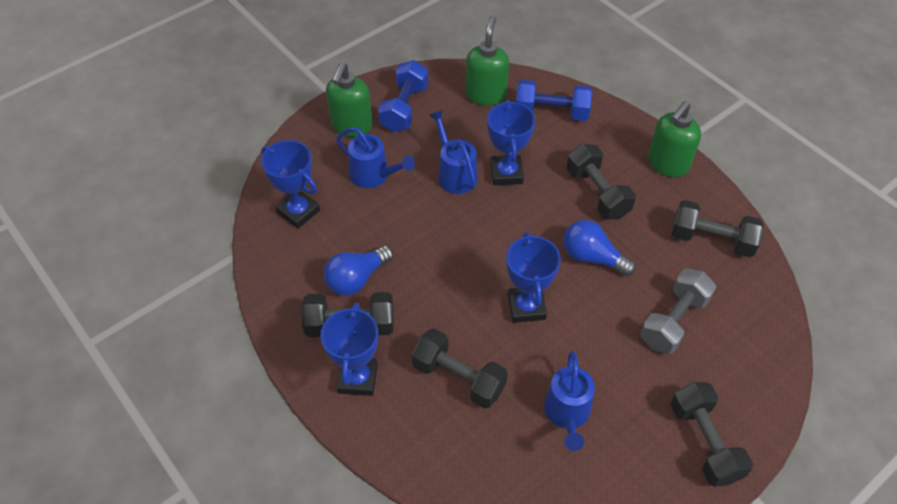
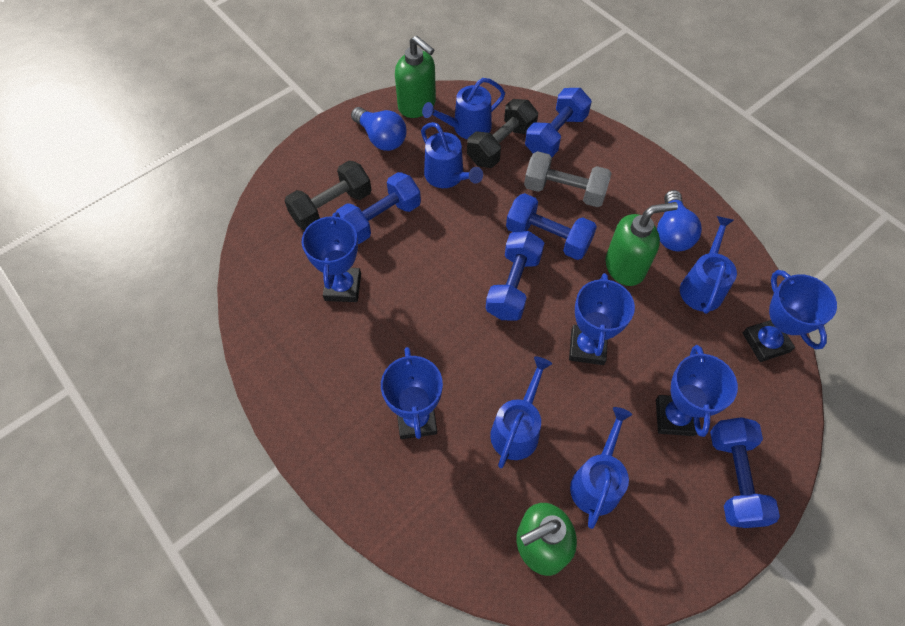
black dumbbell: [302,292,394,337] [411,328,508,409] [566,144,636,220] [671,382,753,487] [672,200,764,257] = 5 -> [284,161,372,230] [467,99,538,168] = 2
blue dumbbell: [378,60,428,132] [516,80,592,121] = 2 -> [336,172,421,244] [486,231,544,321] [506,193,597,260] [525,88,592,157] [710,417,780,528] = 5
blue trophy: [261,140,320,229] [321,303,378,396] [487,100,535,185] [506,232,561,323] = 4 -> [302,212,361,302] [381,347,443,439] [569,273,635,365] [656,345,738,437] [743,270,837,362] = 5
blue watering can: [336,127,415,188] [429,110,478,194] [544,351,595,451] = 3 -> [421,122,483,188] [422,78,505,139] [490,357,552,468] [570,407,632,529] [680,216,737,314] = 5

